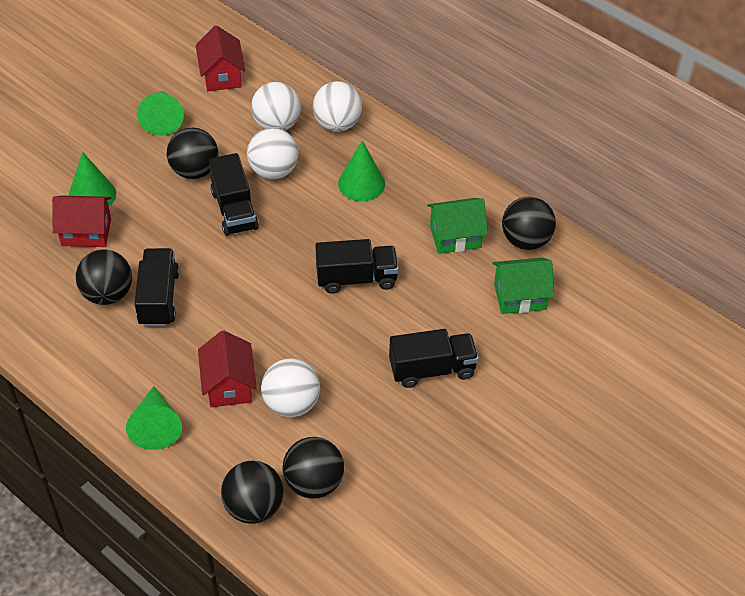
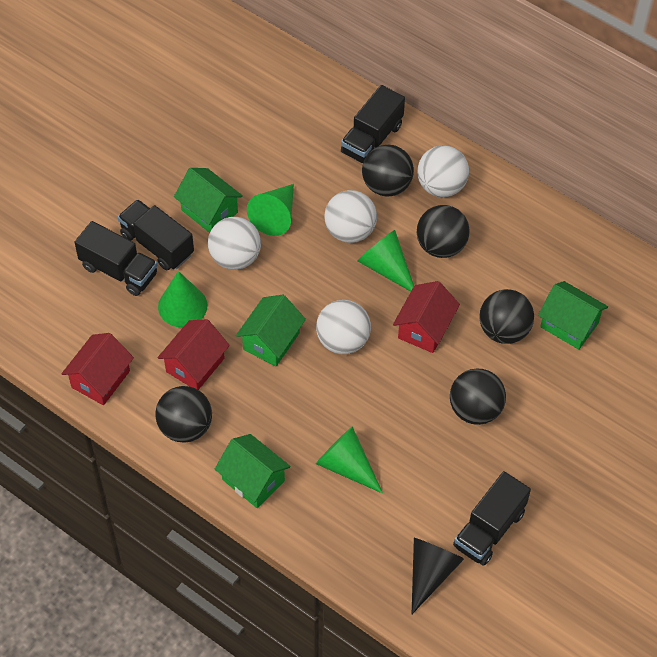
black cone: none = 0 -> [411,538,464,615] = 1
green house: [427,198,488,254] [492,258,554,314] = 2 -> [174,168,243,233] [215,434,291,508] [236,295,306,367] [538,281,608,350] = 4

